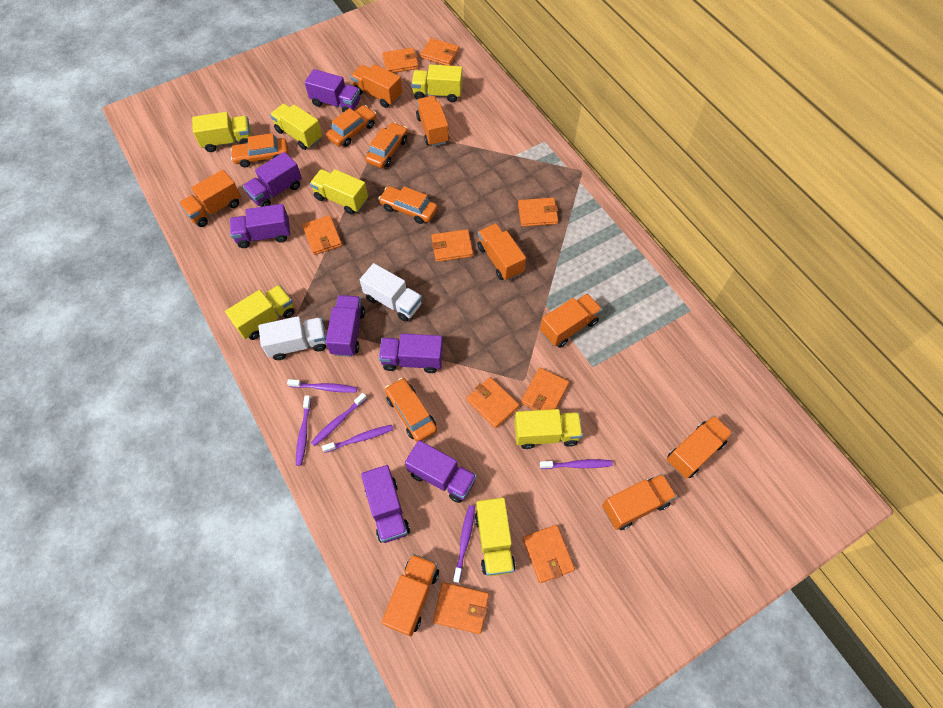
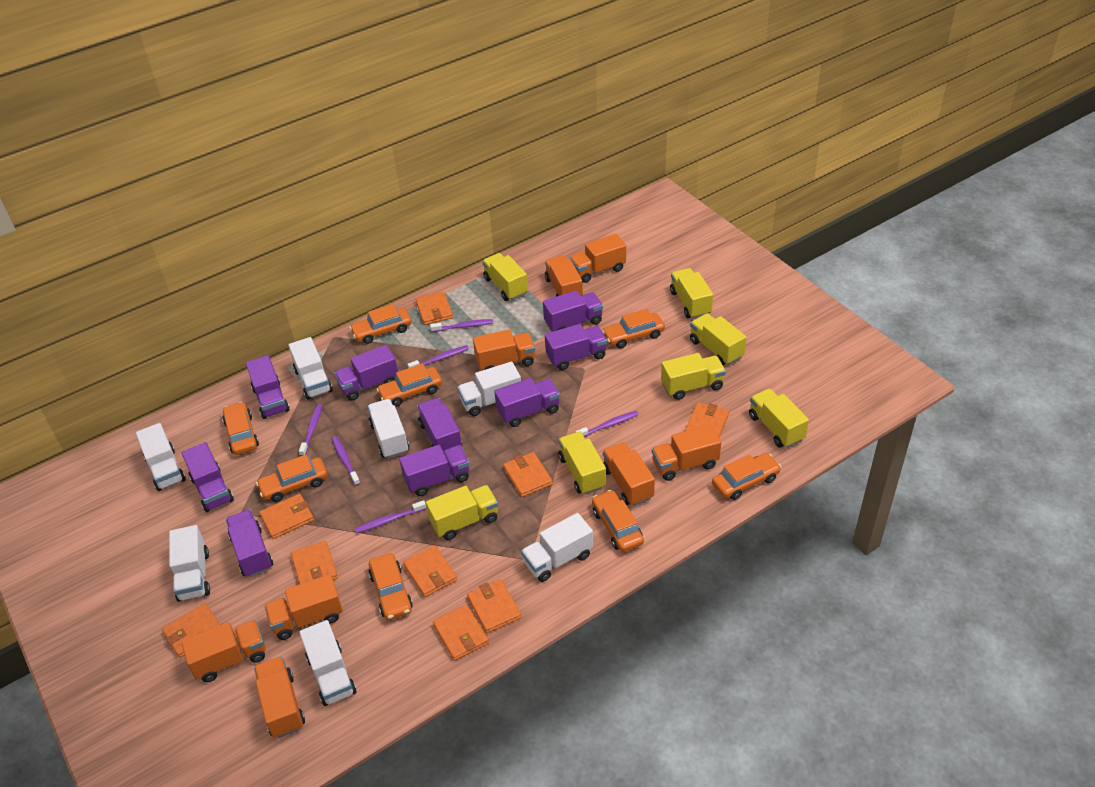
orange car: [230,133,288,167] [326,105,376,147] [365,122,408,168] [378,186,437,224] [385,378,437,442] = 5 -> [222,402,259,455] [256,455,328,502] [349,304,412,344] [369,553,413,620] [376,364,442,407] [592,490,644,552] [602,309,665,348] [712,453,781,500] = 8
purple truck: [230,204,290,248] [243,152,302,207] [305,69,360,112] [325,295,365,357] [361,465,410,543] [379,334,443,373] [405,440,477,503] = 7 -> [182,442,234,512] [226,509,273,577] [246,355,290,419] [334,345,398,401] [399,445,469,496] [417,398,462,452] [494,378,560,427] [543,290,603,332] [545,324,607,370] = 9
white truck: [258,316,326,360] [360,263,422,322] = 2 -> [136,423,186,491] [169,525,210,602] [288,337,333,400] [299,620,356,706] [368,399,409,458] [457,362,521,416] [521,513,593,582] = 7

